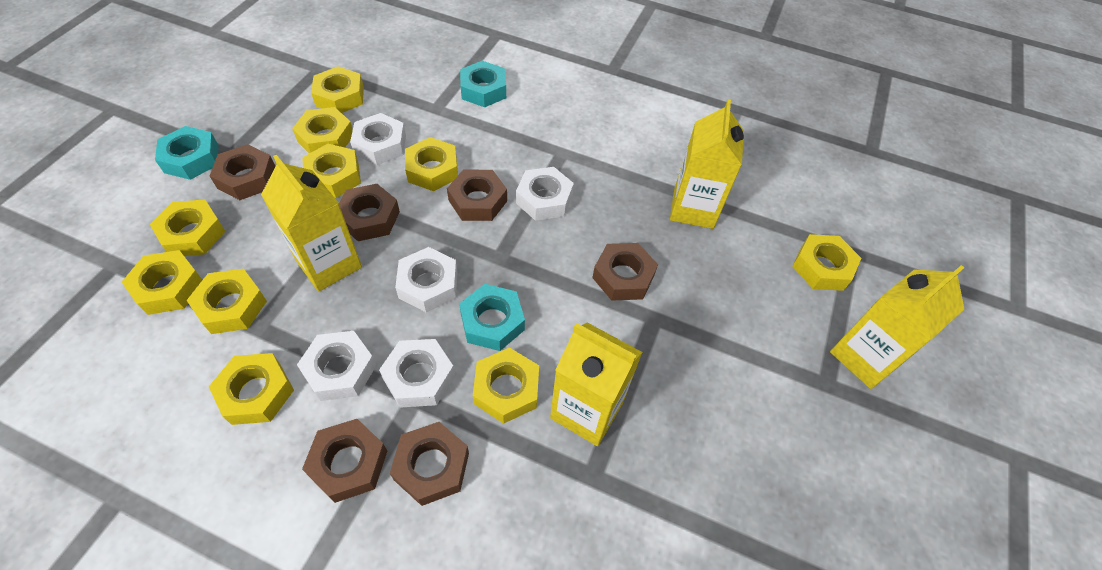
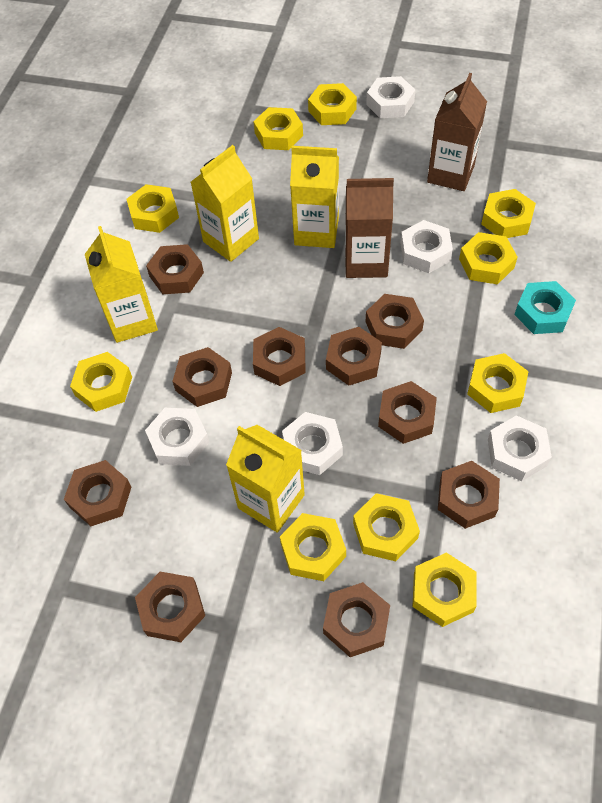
brown carton: none = 0 -> [345,178,394,278] [427,73,487,191] = 2
brown nut: [210,144,275,200] [302,419,387,503] [339,184,400,241] [390,422,469,506] [447,169,507,221] [592,243,658,301] = 6 -> [64,460,131,526] [135,572,205,642] [146,244,204,294] [172,347,232,407] [253,327,305,386] [323,582,390,657] [326,327,382,386] [365,294,424,349] [378,381,437,444] [438,461,500,529] = 10
turquoise nut: [155,126,219,180] [459,284,525,351] [460,61,506,107] = 3 -> [514,281,576,334] = 1

